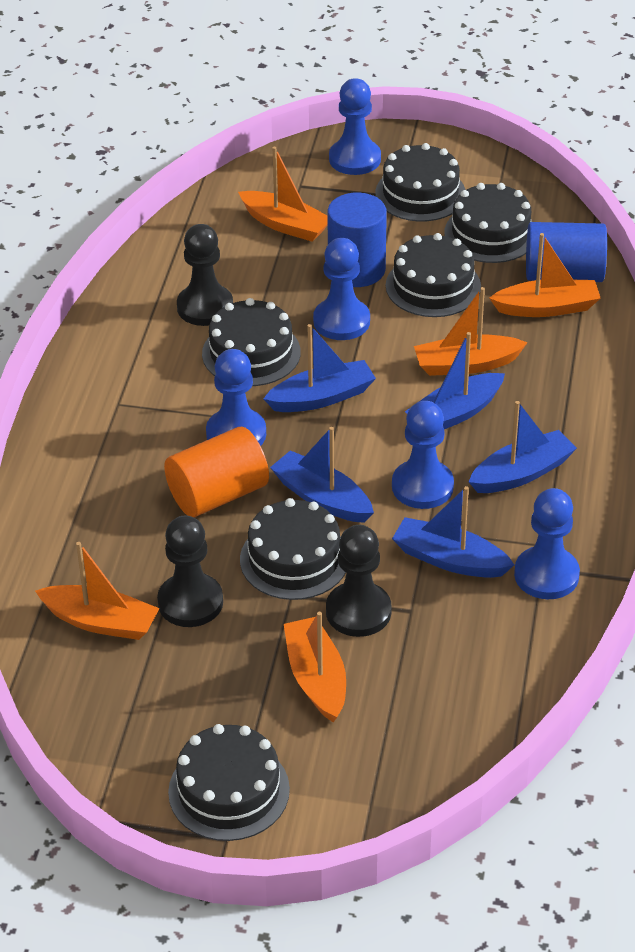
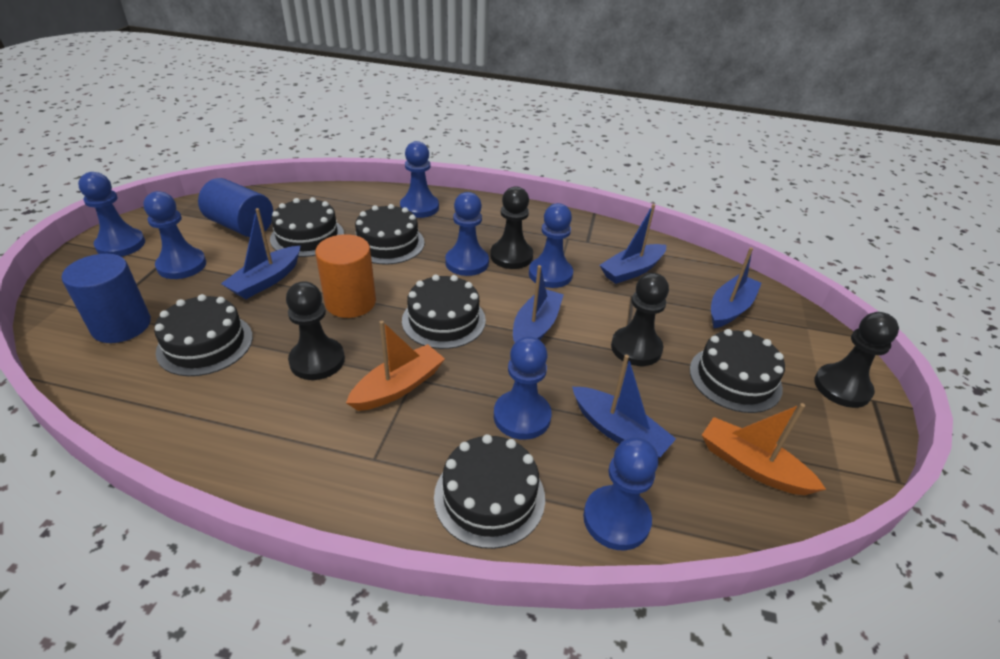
black pawn: [157,515,223,627] [177,224,233,326] [326,525,392,637] = 3 -> [286,281,345,380] [490,186,533,269] [611,273,669,366] [814,312,899,408] = 4
blue pawn: [206,349,266,446] [313,238,370,340] [329,78,381,175] [392,401,454,509] [514,488,580,599] = 5 -> [78,172,145,257] [143,191,206,279] [400,141,439,218] [445,192,489,276] [494,336,552,440] [529,203,573,288] [583,437,658,550] = 7
orange boat: [35,542,159,640] [238,147,328,242] [284,612,346,722] [414,287,528,376] [489,233,601,317] = 5 -> [346,321,445,411] [702,403,826,495] = 2

